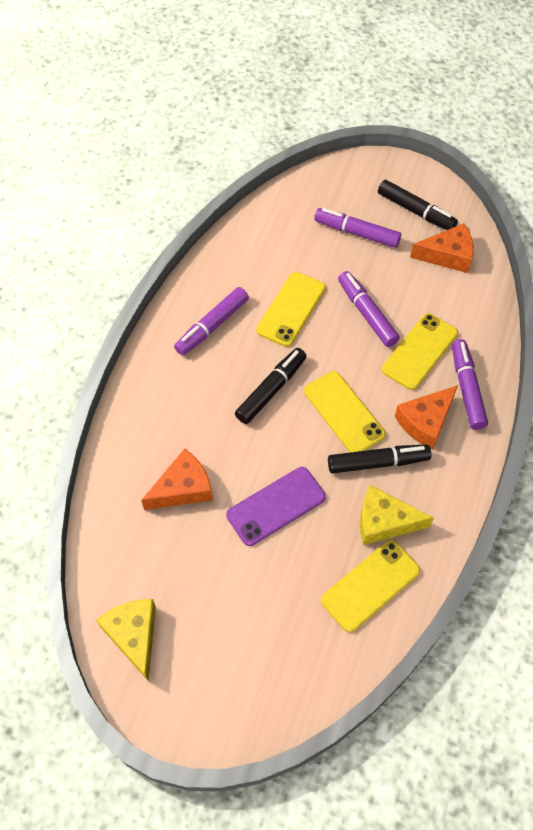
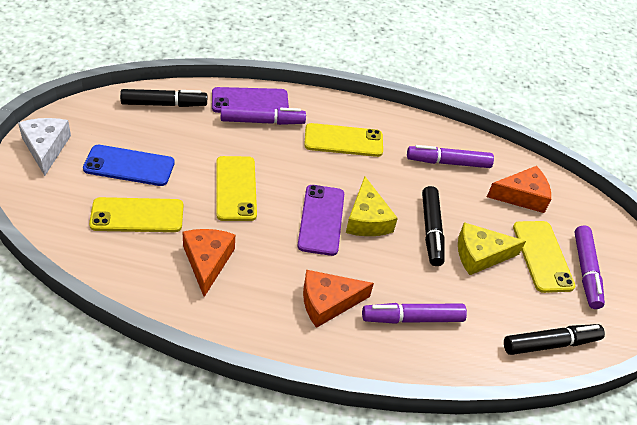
blue phone: none = 0 -> [83,145,175,186] = 1
purple phone: [226,467,326,546] = 1 -> [212,87,289,113] [297,185,344,256] = 2
white cheese: none = 0 -> [18,118,71,176] = 1

